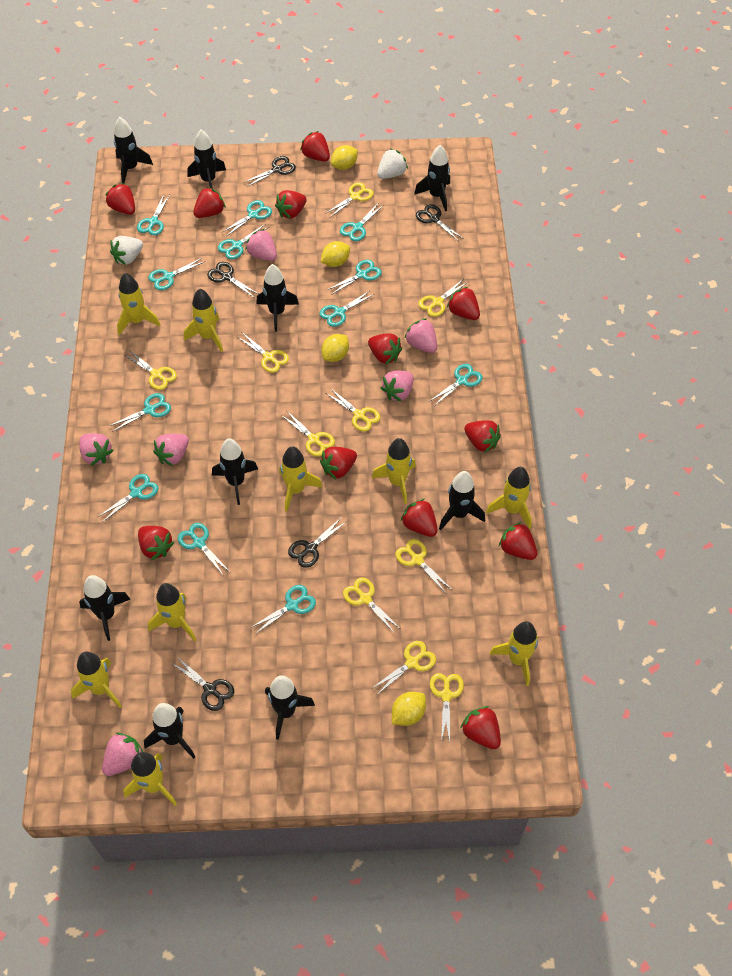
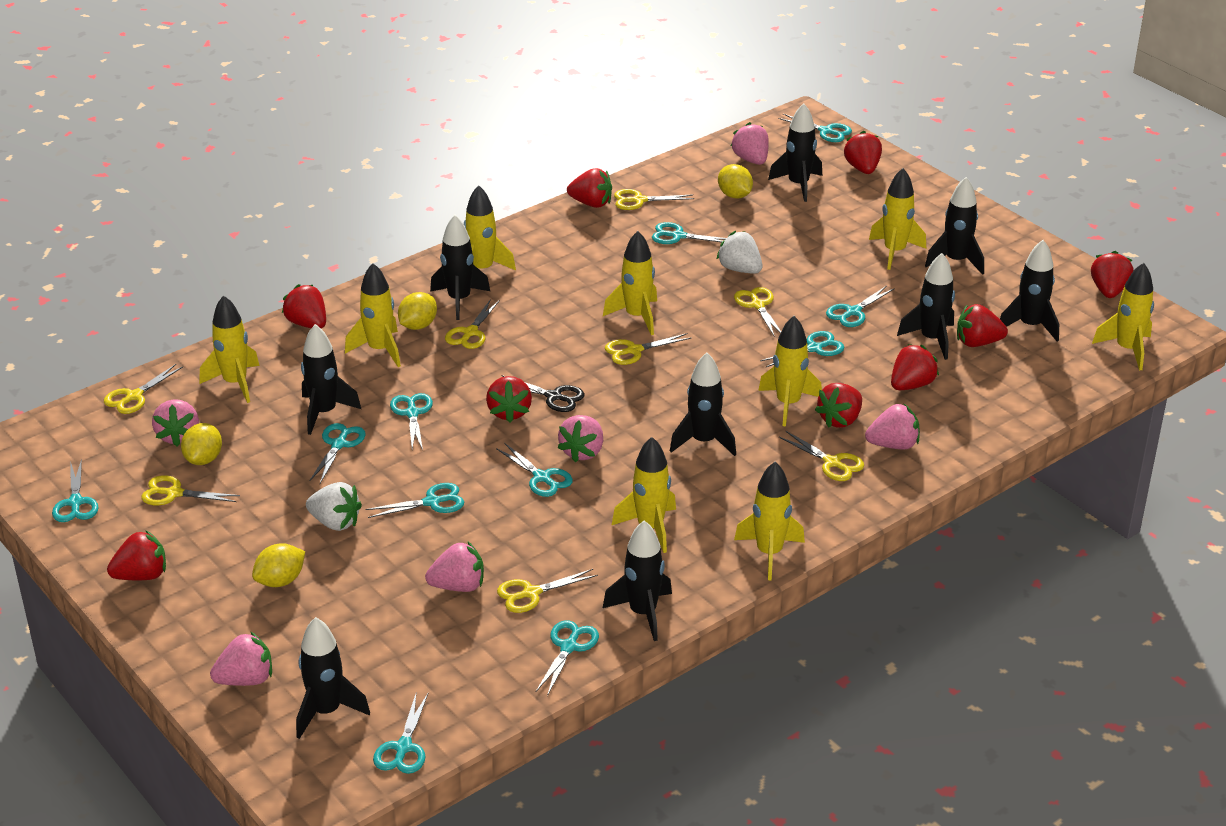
black scissors: [172,657,234,711] [207,262,258,297] [243,156,296,187] [288,517,346,568] [416,204,464,241] = 5 -> [502,375,585,412] = 1
red strawberry: [105,183,135,215] [138,526,174,560] [193,187,226,218] [275,190,307,219] [300,131,330,162] [320,447,357,479] [368,333,402,364] [401,499,437,537] [447,287,480,320] [461,706,501,749] [464,420,501,452] [499,522,537,560] = 12 -> [107,530,166,580] [282,284,326,328] [486,376,532,423] [567,168,612,208] [815,383,862,428] [844,131,882,174] [891,344,939,390] [957,304,1008,347] [1091,251,1134,298] = 9
turquoise scissors: [98,474,158,523] [109,393,171,432] [137,195,170,235] [148,258,206,290] [178,523,230,576] [218,224,269,259] [223,200,272,237] [250,585,316,635] [319,291,374,327] [327,260,382,295] [340,204,384,241] [430,364,482,405] = 12 -> [52,459,99,522] [309,423,366,483] [365,483,464,518] [373,694,428,774] [390,393,433,450] [496,443,573,497] [536,621,599,696] [652,222,726,244] [760,331,845,367] [779,114,852,142] [826,286,895,327] = 11
yellow scissors: [125,350,177,390] [236,333,289,373] [281,410,335,456] [325,182,374,217] [326,388,380,432] [343,577,399,634] [371,641,436,695] [395,539,451,593] [418,279,468,317] [430,673,464,742] = 10 -> [104,364,183,414] [141,475,240,505] [445,299,500,349] [497,569,598,613] [605,333,691,365] [614,189,694,210] [734,287,781,337] [779,431,864,481] = 8

